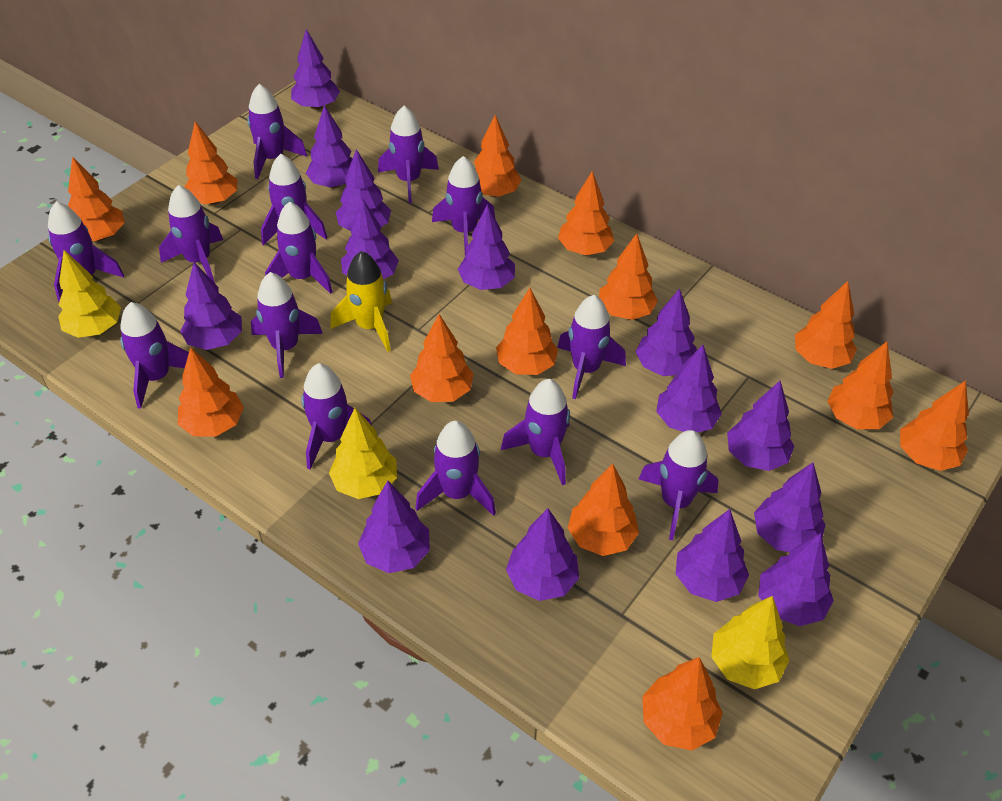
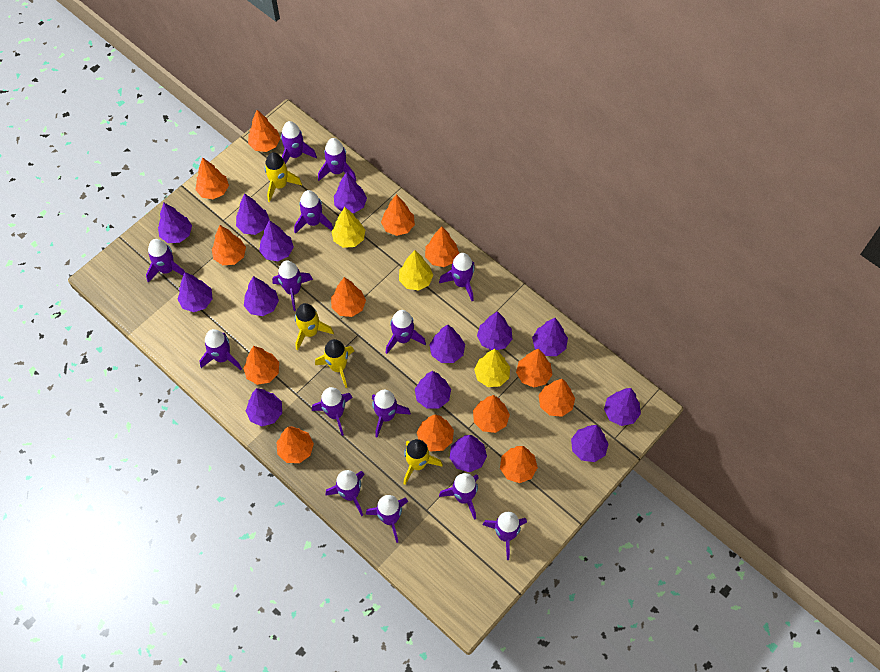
yellow rocket: [330,251,392,352] = 1 -> [264,152,302,202] [295,303,334,351] [315,339,354,388] [404,439,443,485] = 4

